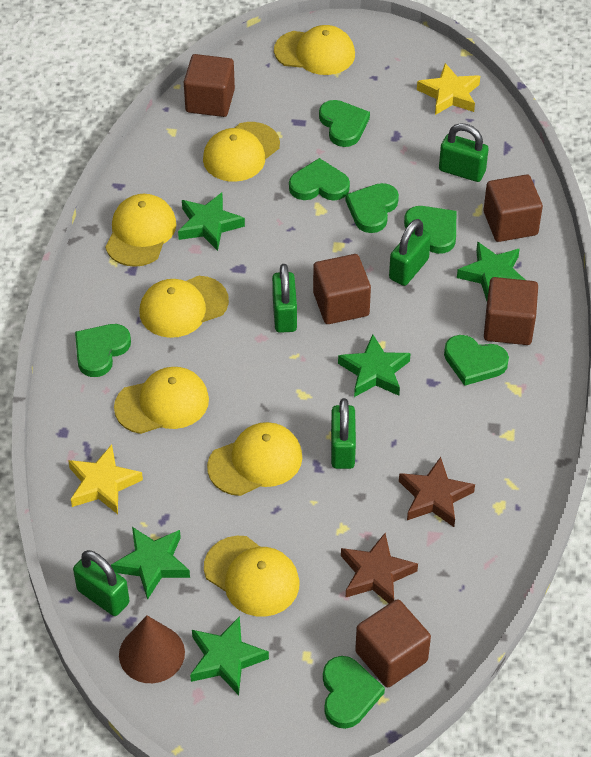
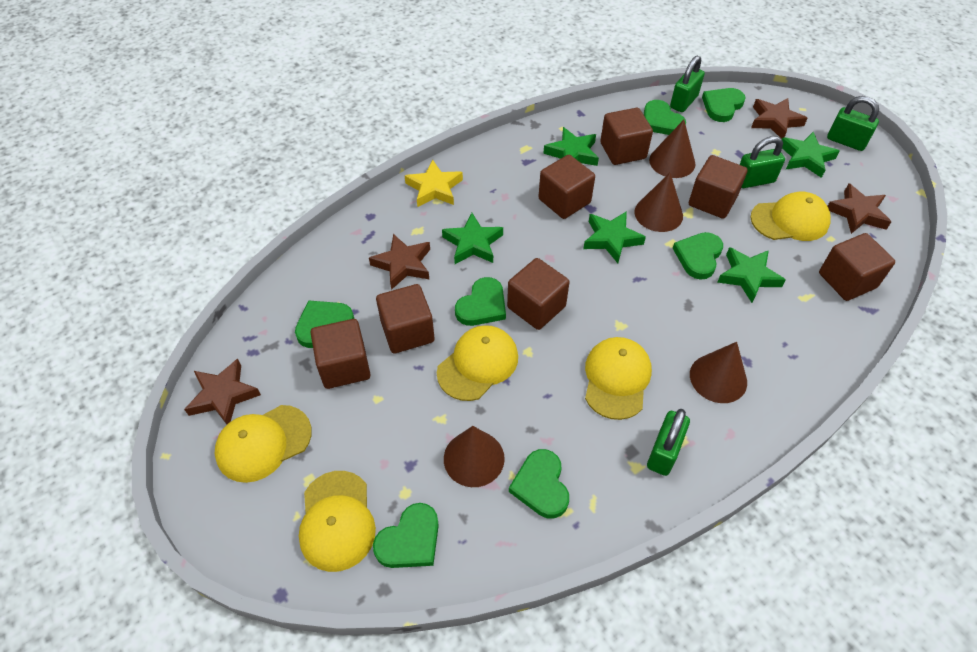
brown cone: [119,616,185,683] = 1 -> [444,426,505,487] [634,173,683,232] [649,120,695,178] [690,342,747,403] = 4
brown cube: [184,54,235,117] [313,254,371,324] [355,599,431,687] [484,174,543,242] [484,277,538,345] = 5 -> [310,319,371,389] [376,284,435,353] [507,258,570,330] [538,155,595,219] [600,108,653,165] [689,155,748,219] [819,233,895,301] = 7
brown star: [341,533,418,604] [399,457,475,527] = 2 -> [184,359,261,424] [369,234,430,290] [751,98,808,139] [828,183,891,234] = 4
green padlock: [73,550,130,616] [272,264,297,333] [331,398,356,469] [389,219,431,286] [439,123,489,182] = 5 -> [647,409,690,476] [670,56,705,112] [740,136,785,188] [827,96,879,151] = 4
yellow cap: [105,194,176,267] [114,367,209,434] [139,276,229,338] [203,122,280,182] [204,536,300,617] [207,422,302,496] [274,25,355,75] = 7 -> [215,405,312,483] [299,471,376,572] [437,325,518,401] [585,337,652,420] [750,192,831,241] = 5
yellow star: [68,445,143,514] [417,63,480,115] = 2 -> [405,160,463,207] = 1

